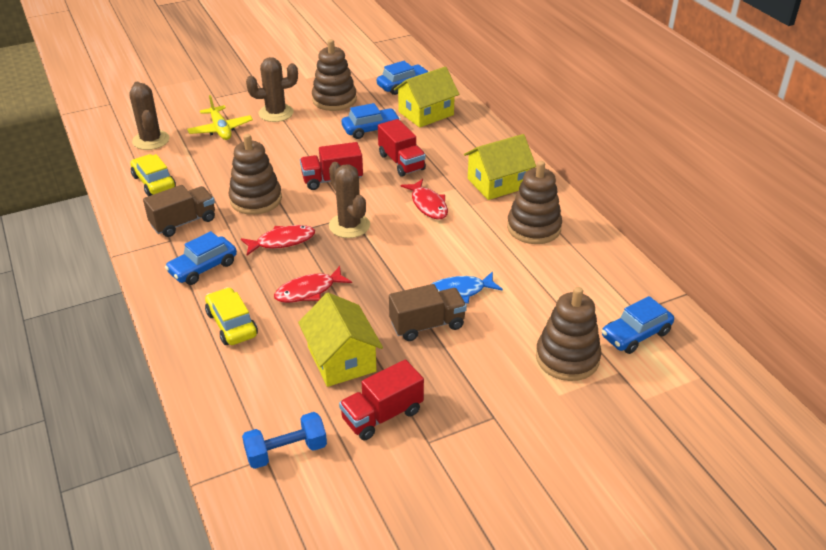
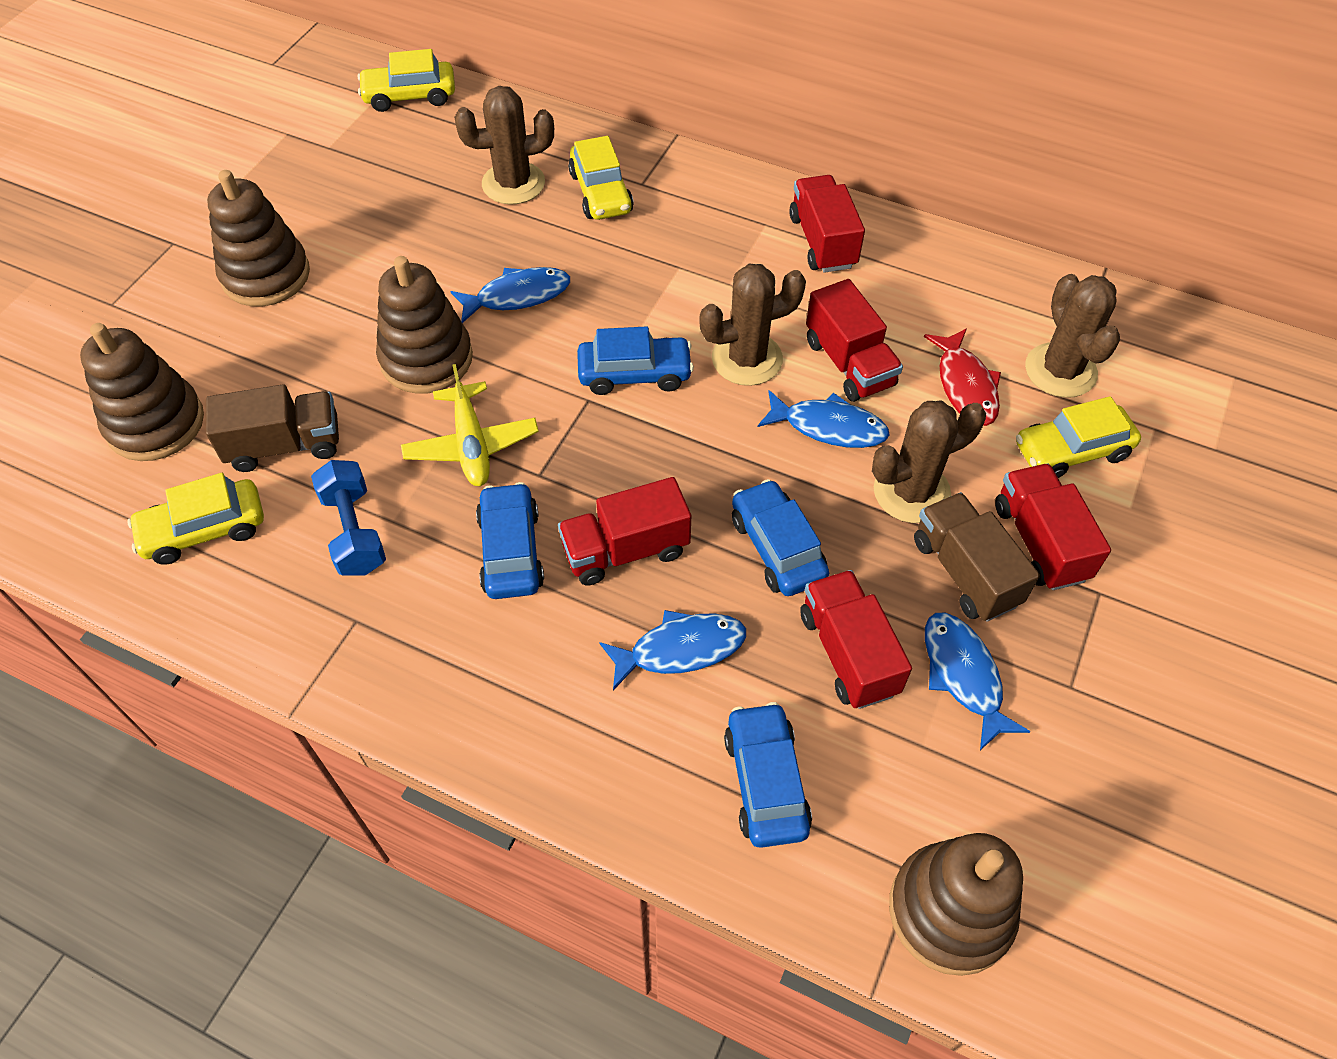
blue fish: [432,271,503,304] = 1 -> [450,267,570,323] [599,610,746,691] [758,390,889,448] [925,612,1030,750] = 4
brown cactus: [129,82,170,150] [246,57,298,122] [329,162,370,238] = 3 -> [454,86,554,205] [699,264,806,386] [872,401,986,523] [1025,274,1120,398] = 4
red fish: [241,225,315,255] [274,266,352,303] [401,179,448,220] = 3 -> [924,328,1001,426] = 1
red truck: [300,142,363,190] [339,359,424,440] [378,119,426,177] = 3 -> [558,477,691,586] [789,175,865,273] [800,570,912,709] [806,279,903,402] [995,464,1111,590] = 5
yellow car: [130,154,176,196] [205,287,258,345] = 2 -> [127,473,264,565] [358,49,455,112] [568,136,634,220] [1016,396,1141,478] = 4
yellow house: [298,293,383,387] [394,66,459,128] [464,134,536,200] = 3 -> none = 0

